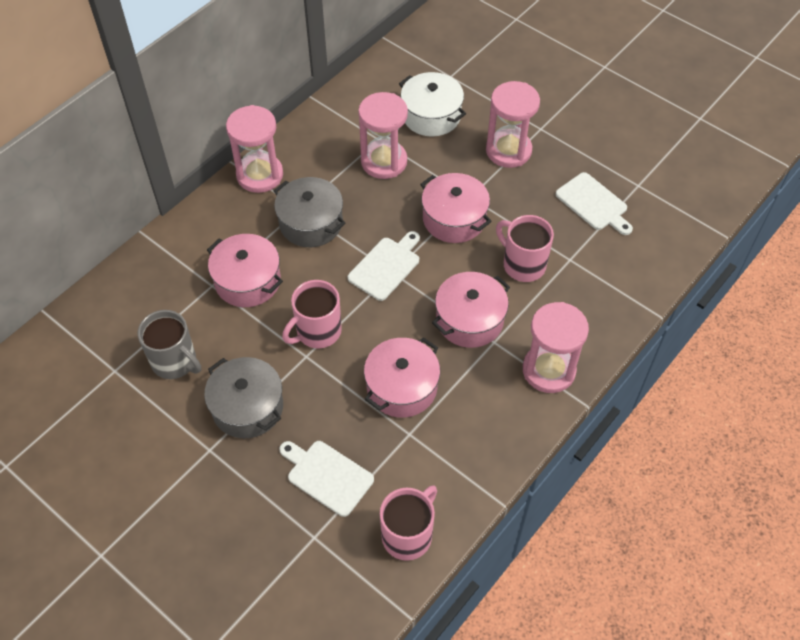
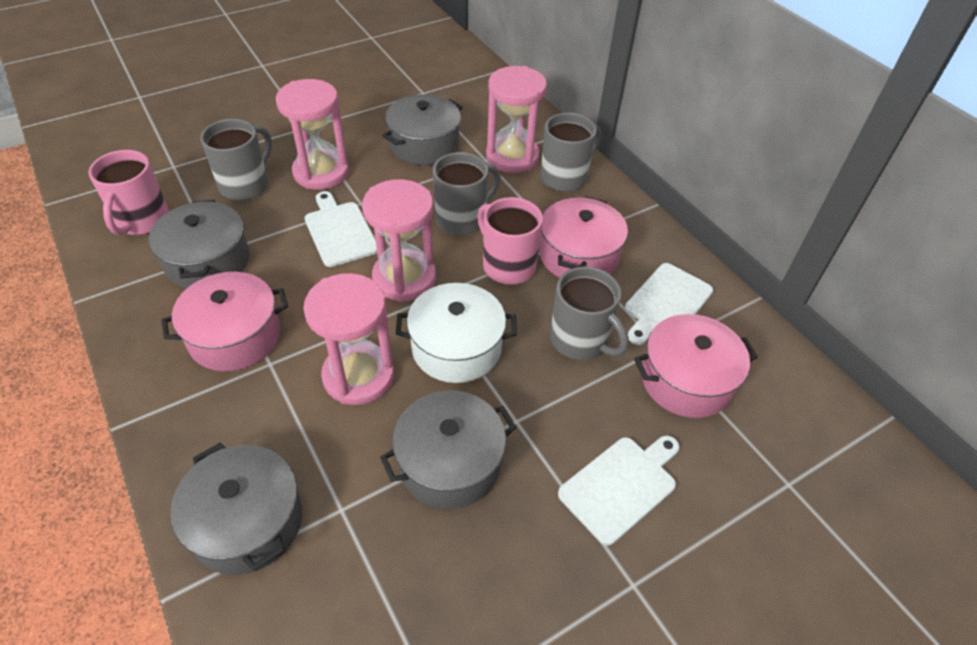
grey mug: [138,310,201,379] = 1 -> [200,119,272,200] [433,152,501,236] [540,113,601,192] [550,267,629,360] = 4
grey pot: [204,357,283,438] [274,177,345,247] = 2 -> [149,200,250,289] [170,443,302,575] [380,390,516,509] [382,94,463,166] = 4
pink mug: [282,280,342,348] [380,486,437,561] [496,215,554,282] = 3 -> [88,150,169,235] [477,197,543,285] = 2
pink pot: [207,234,283,307] [364,337,440,418] [420,173,492,243] [432,272,510,348] = 4 -> [161,272,288,372] [539,196,628,278] [634,314,758,418] = 3

